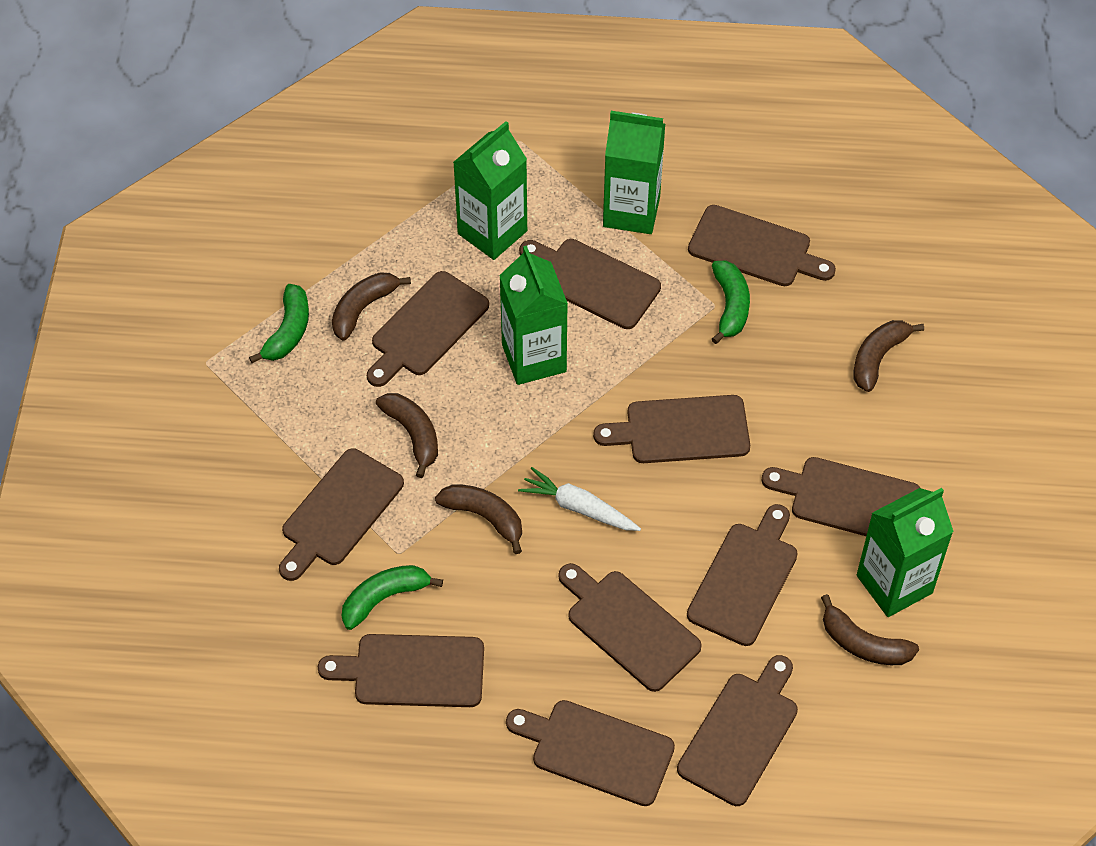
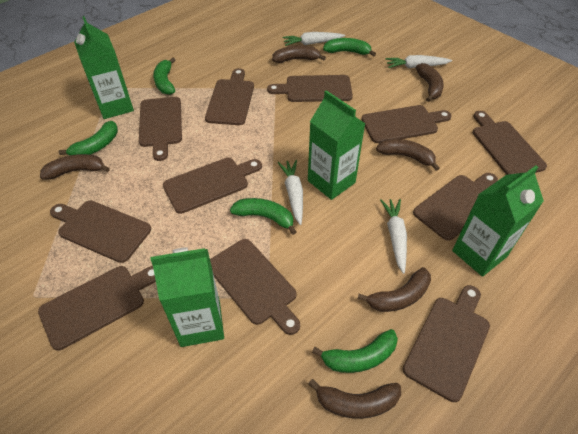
brown banana: [332,272,411,341] [376,393,438,478] [435,484,522,554] [821,594,919,665] [854,320,924,392] = 5 -> [40,154,110,180] [272,45,326,63] [308,379,401,419] [357,267,431,312] [376,139,440,171] [416,63,444,102] = 6
green banana: [249,284,309,363] [342,565,443,630] [712,260,750,344] = 3 -> [59,121,118,156] [153,58,175,95] [230,198,296,235] [312,329,398,373] [323,38,376,56] = 5
white carrot: [518,467,641,531] = 1 -> [278,160,303,225] [283,32,345,46] [380,199,407,274] [385,55,452,68] = 4

